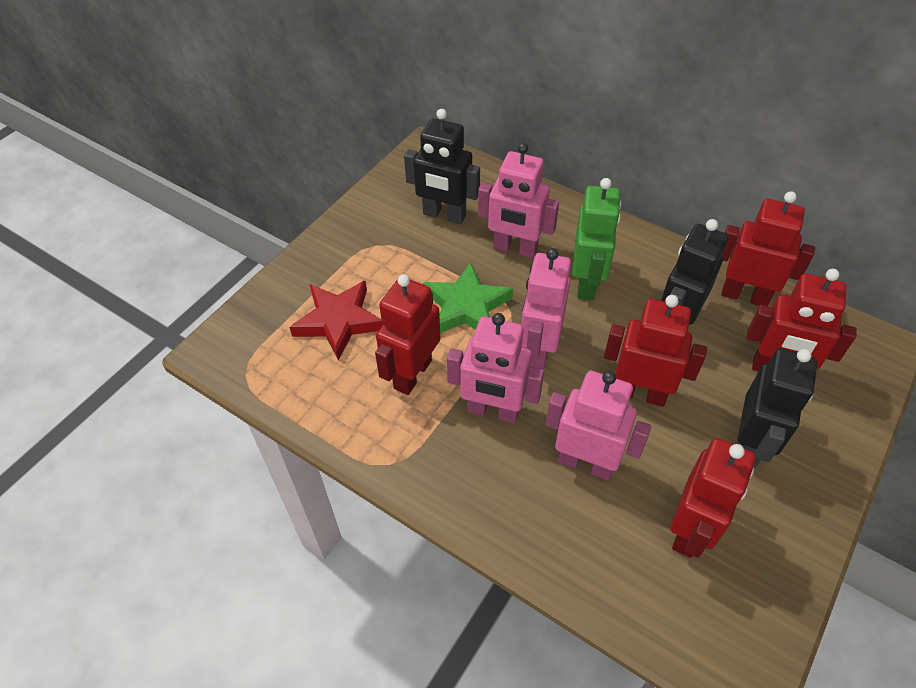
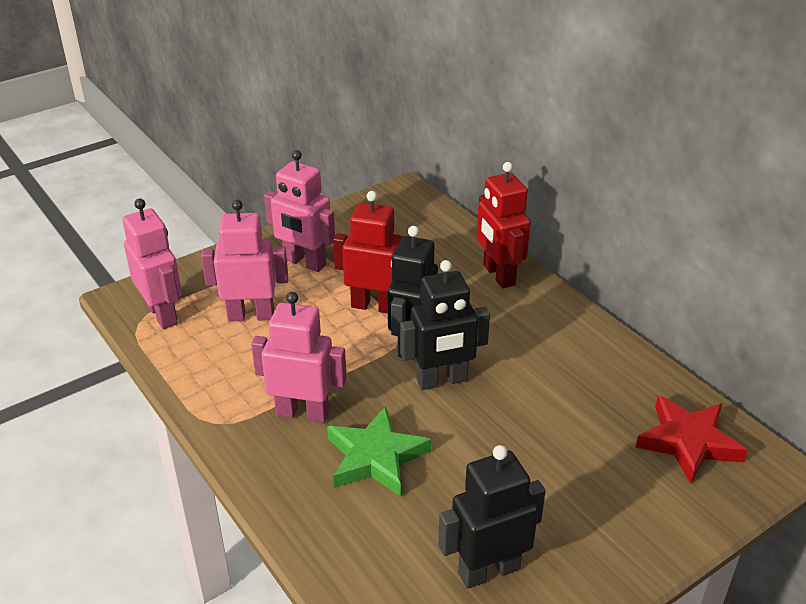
green robot: [572,178,621,300] = 1 -> none = 0
red robot: [375,274,440,395] [604,295,707,407] [670,438,756,558] [721,191,815,306] [746,269,857,371] = 5 -> [333,191,402,314] [476,162,531,289] = 2

